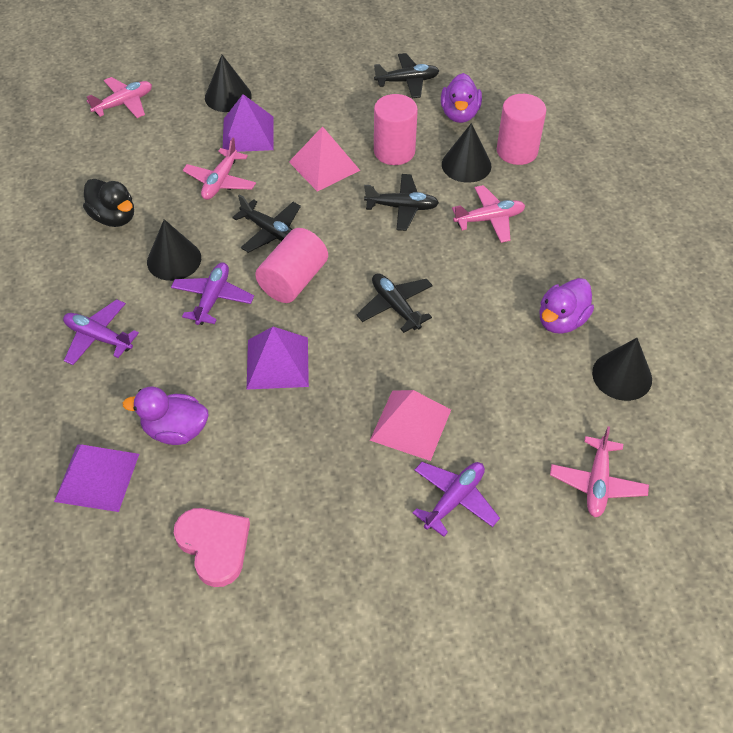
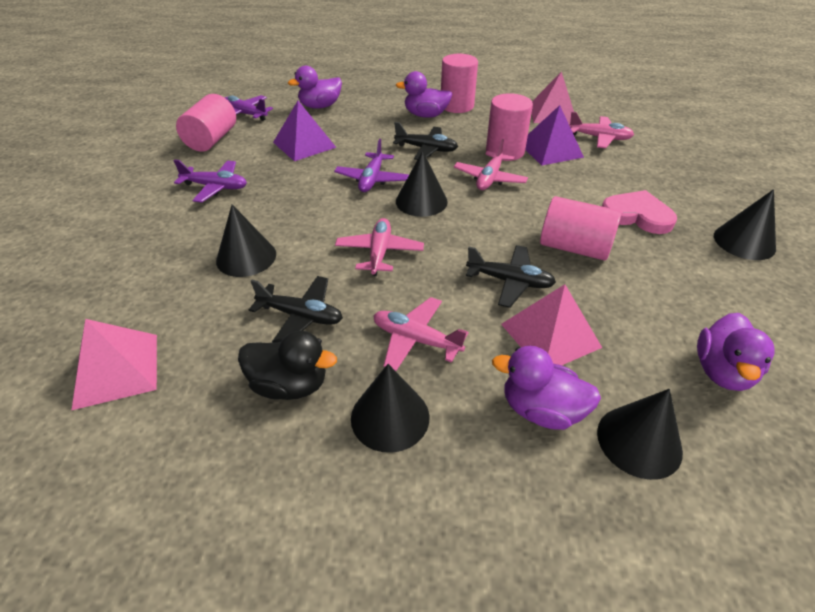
black cone: [147,219,201,281] [205,55,252,112] [442,123,492,183] [592,338,652,401] = 4 -> [216,204,276,277] [351,364,429,453] [396,151,448,217] [597,389,683,480] [714,189,776,260] = 5
black plane: [232,194,301,253] [356,273,433,333] [364,174,439,231] [374,53,439,98] = 4 -> [249,276,343,343] [393,122,458,160] [466,245,556,308] = 3
pink cylinder: [255,228,328,303] [374,94,418,165] [497,94,546,165] = 3 -> [176,94,236,152] [441,54,478,113] [486,93,533,161] [540,196,621,260] = 4
pink pyramid: [289,126,361,192] [370,390,451,461] = 2 -> [72,319,157,410] [501,284,602,365] [532,71,574,124] = 3
purple duck: [122,386,208,445] [441,73,482,123] [539,278,594,334] = 3 -> [288,66,342,109] [396,71,452,118] [492,346,601,430] [697,313,775,391] = 4
purple pyramid: [54,444,139,512] [223,94,274,152] [247,327,309,389] = 3 -> [273,101,337,161] [525,105,584,166] = 2

